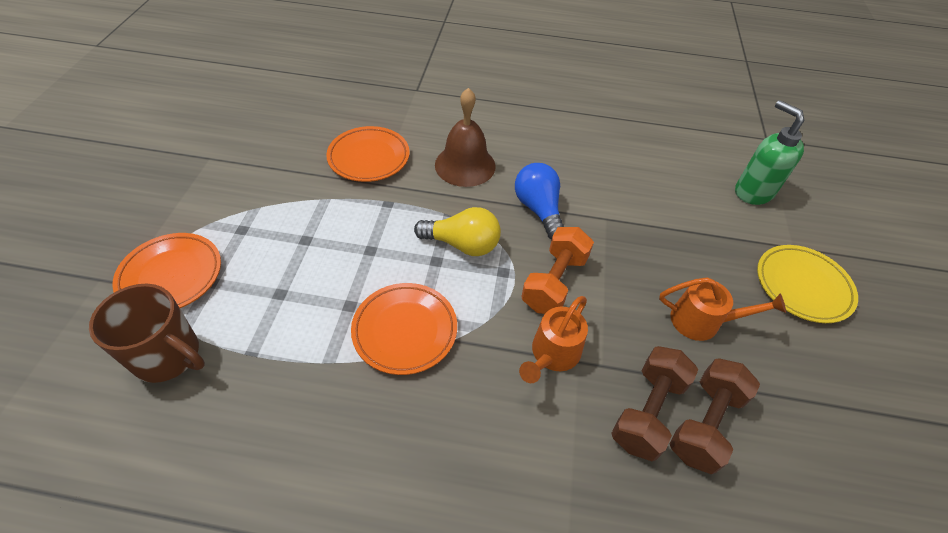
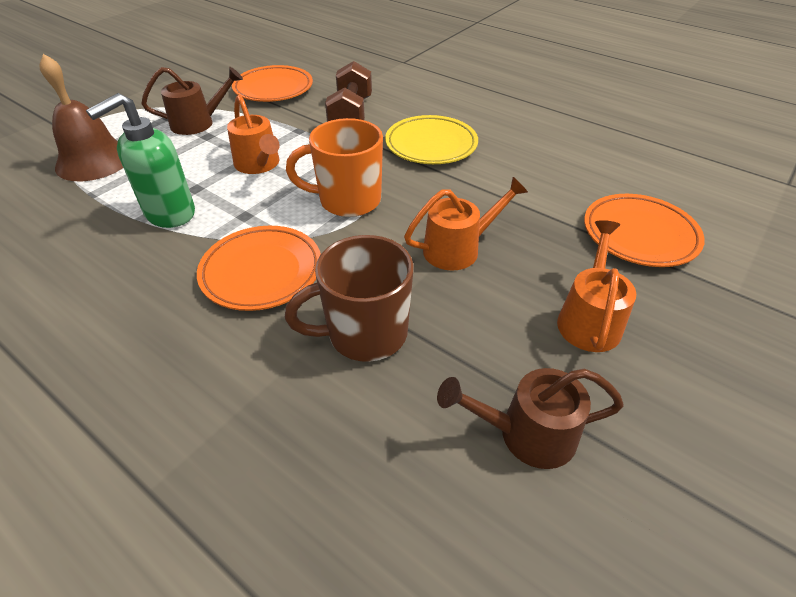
blue light bulb: [515,163,564,239] = 1 -> none = 0
brown dumbbell: [611,346,698,461] [670,358,760,474] = 2 -> [325,61,372,122] = 1
brown watering can: none = 0 -> [141,67,243,135] [437,368,624,469] = 2
orange dumbbell: [521,227,594,314] = 1 -> none = 0
orange mug: none = 0 -> [286,118,383,217] = 1
orange watering can: [519,296,588,383] [659,277,786,341] = 2 -> [227,95,280,174] [404,177,528,271] [557,220,636,352] = 3
yellow light bulb: [414,207,501,256] = 1 -> none = 0

